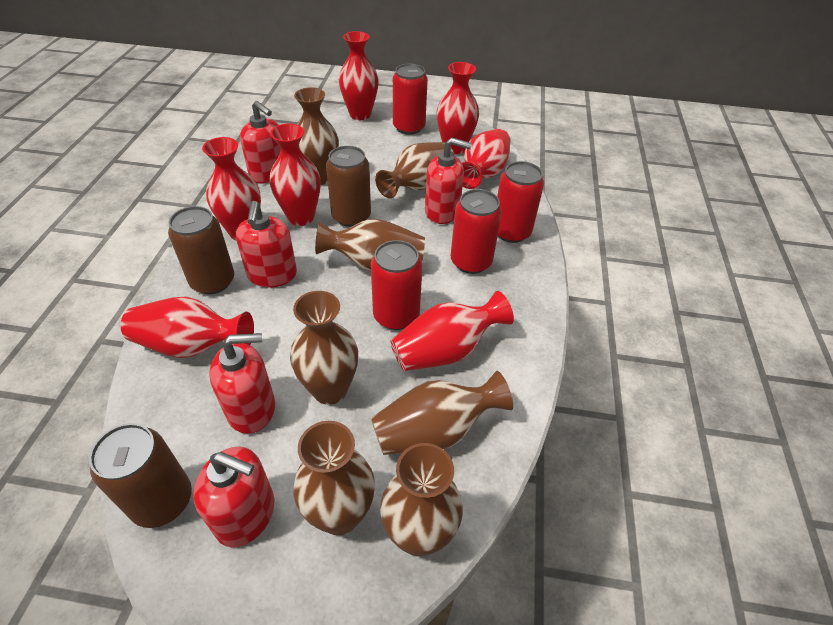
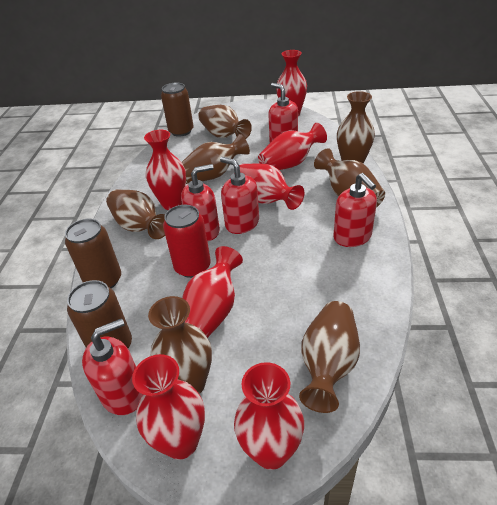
red can: [371,240,422,330] [393,64,428,135] [451,189,502,274] [497,161,544,243] = 4 -> [163,205,211,278] = 1

